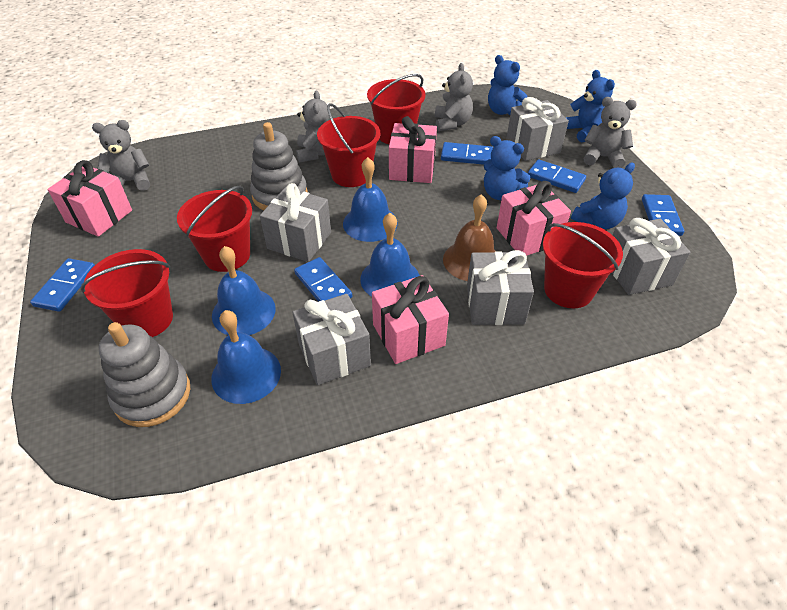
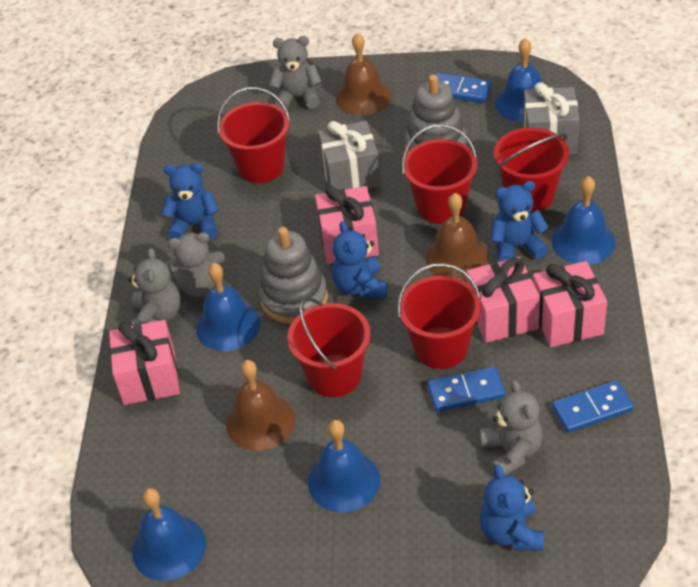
blue bell: [211,310,281,404] [212,246,276,335] [343,157,398,242] [360,213,420,297] = 4 -> [132,488,206,581] [196,263,261,351] [308,420,380,512] [495,38,542,122] [551,176,616,265] = 5
blue domino: [30,258,95,312] [294,257,352,302] [441,142,493,165] [528,159,586,193] [642,194,684,236] = 5 -> [427,367,505,412] [436,73,492,103] [552,380,634,433] = 3
brown bell: [443,194,495,281] = 1 -> [226,360,295,451] [336,33,391,116] [425,193,489,280] = 3
grey gift: [260,183,331,262] [293,294,371,385] [467,250,534,325] [506,97,569,161] [612,218,690,295] = 5 -> [318,121,381,190] [523,82,579,154] = 2

